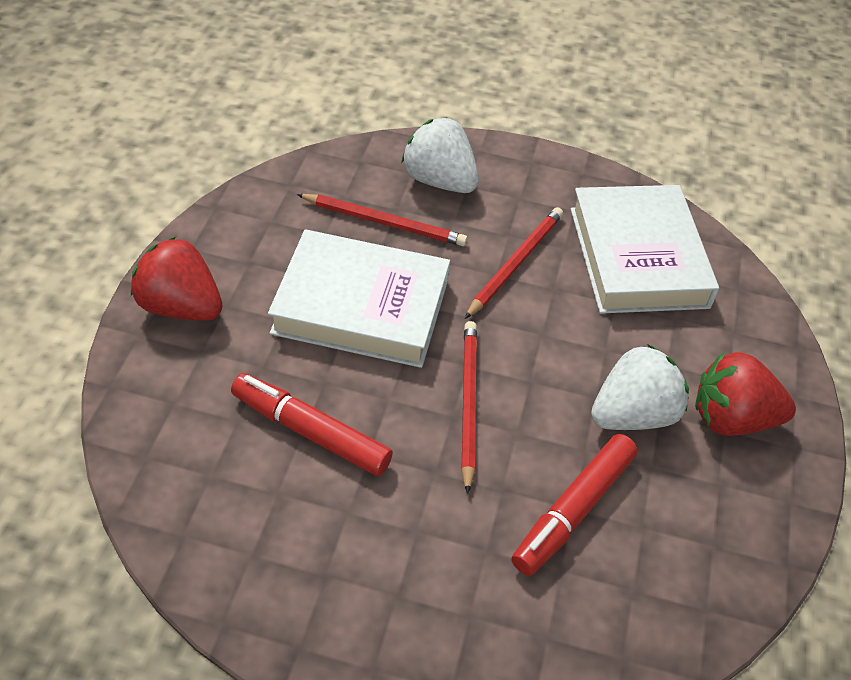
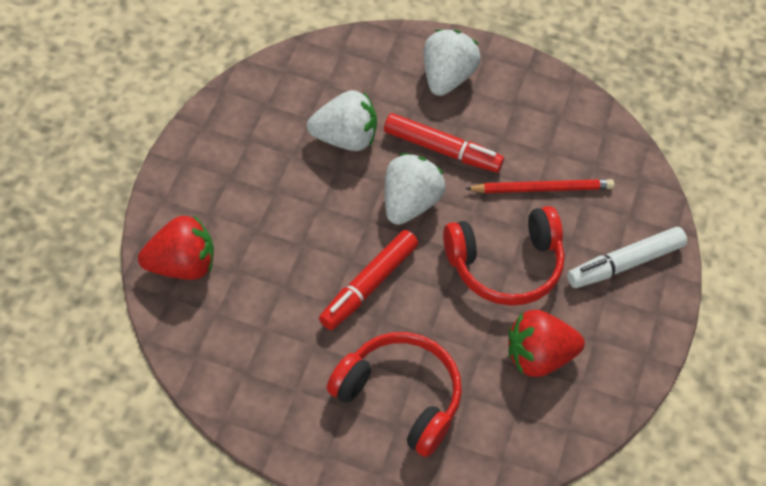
red headphones: none = 0 -> [327,332,462,457] [443,206,565,306] = 2
red pencil: [297,194,468,246] [461,321,477,494] [465,207,563,319] = 3 -> [465,179,614,193] = 1
white book: [268,229,450,368] [571,185,719,313] = 2 -> none = 0
white marker: none = 0 -> [567,227,687,288] = 1
white strawberry: [401,117,479,193] [591,344,689,430] = 2 -> [307,90,377,151] [385,153,445,225] [424,29,481,96] = 3

